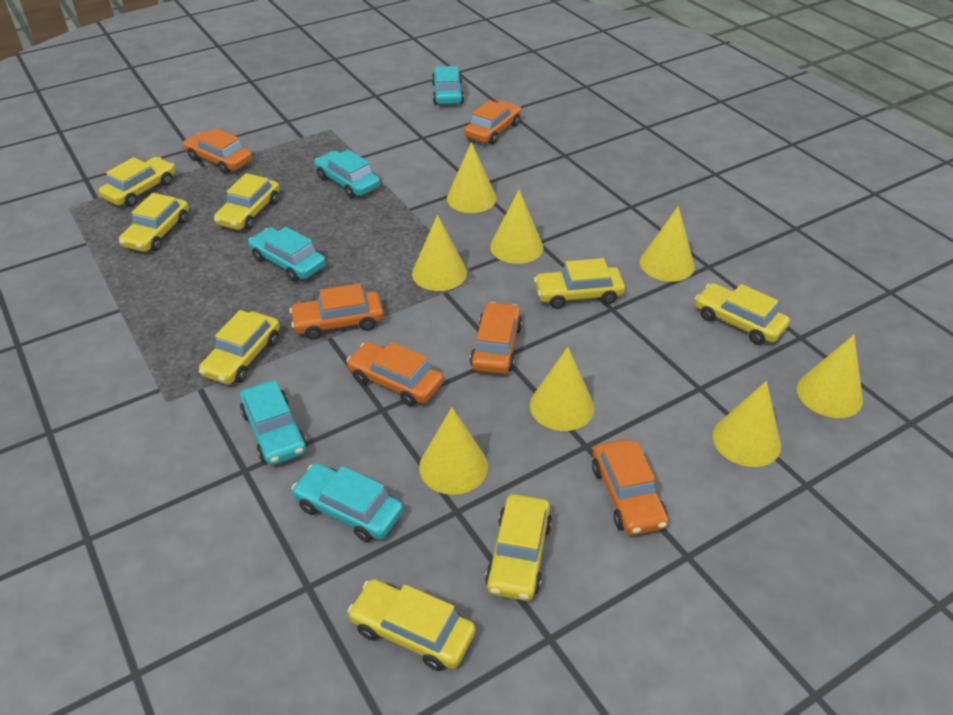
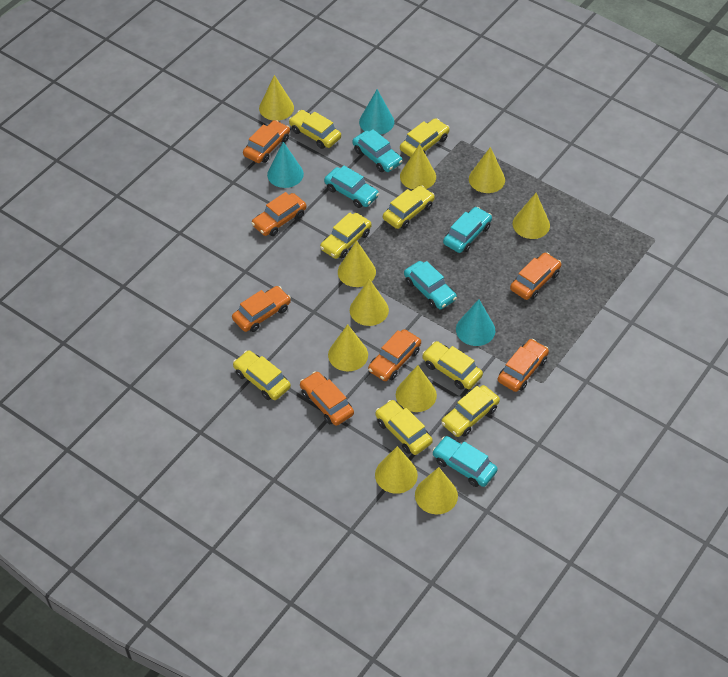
orange car: [183,128,252,174] [289,283,384,340] [346,342,443,406] [464,100,521,144] [470,302,522,374] [592,439,668,535] = 6 -> [232,286,291,332] [243,120,290,163] [251,192,307,236] [300,371,354,426] [368,329,421,381] [498,339,549,392] [510,253,561,300] = 7
turquoise cone: none = 0 -> [267,142,304,188] [359,89,394,134] [456,299,495,346] = 3
yellow cone: [412,215,467,291] [419,408,488,495] [447,142,497,213] [490,190,543,264] [530,347,594,431] [640,206,695,282] [713,381,781,467] [797,335,863,418] = 8 -> [259,75,294,120] [328,324,368,371] [338,240,376,287] [350,279,389,326] [375,446,418,494] [396,365,437,412] [400,144,436,189] [415,467,458,514] [469,147,505,193] [513,193,550,239] = 10

